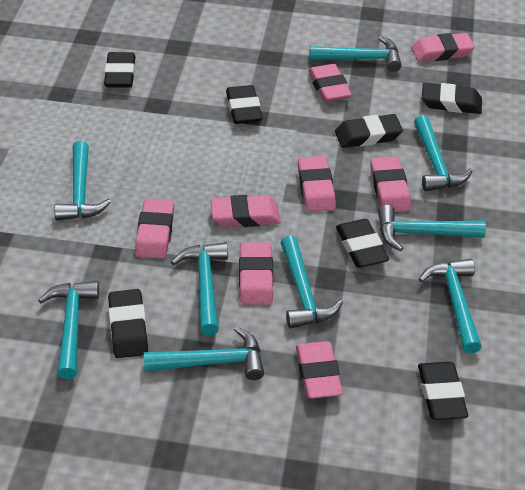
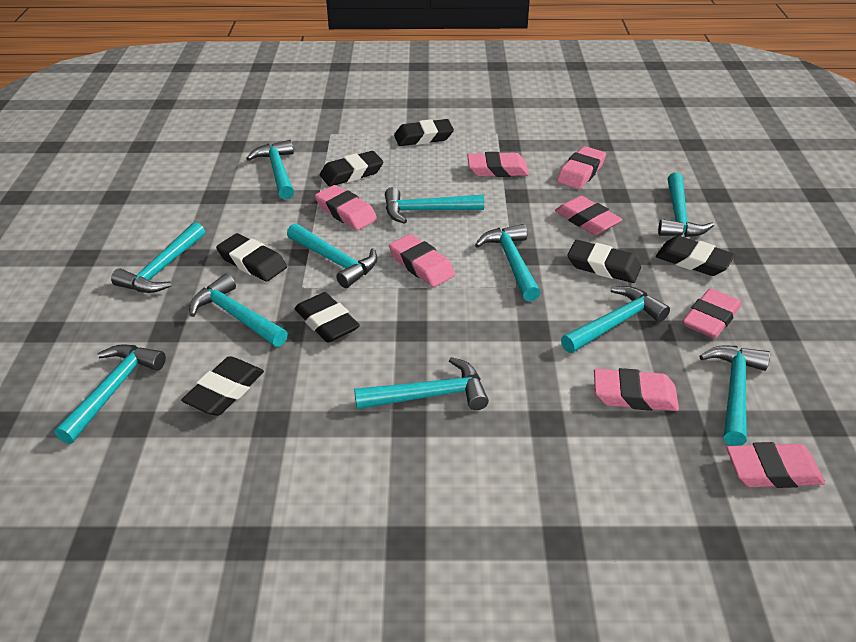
turquoise hammer: [38,281,99,379] [54,141,111,221] [144,326,264,380] [171,242,228,335] [280,235,343,329] [309,36,402,72] [378,205,486,251] [414,115,472,191] [419,259,482,354] = 9 -> [54,344,166,444] [111,222,205,293] [189,274,288,347] [246,140,294,199] [287,223,378,288] [354,357,489,410] [385,187,484,224] [475,224,540,301] [561,286,670,353] [658,173,714,237] [699,346,770,446] = 11

